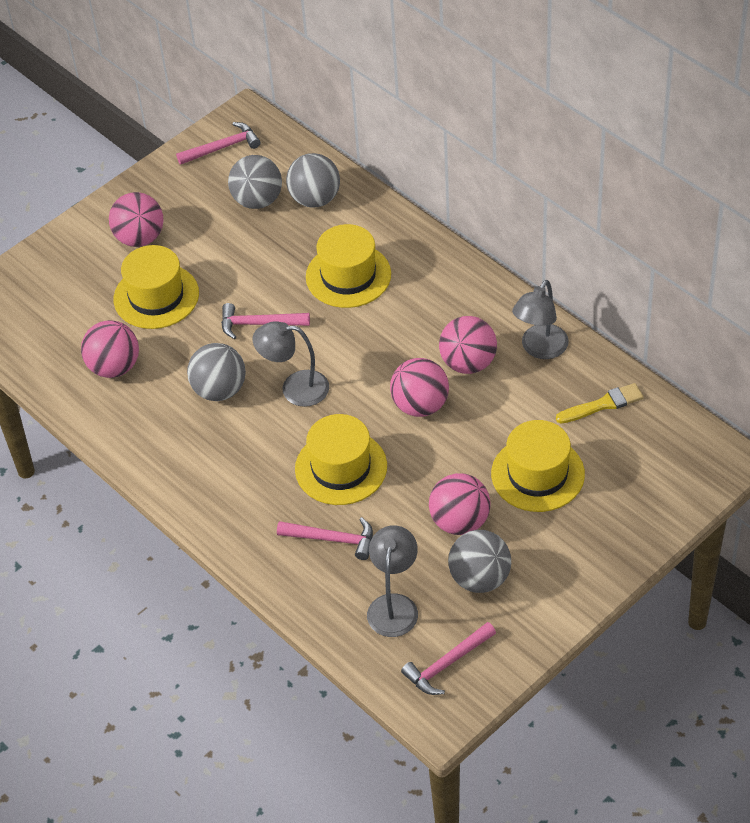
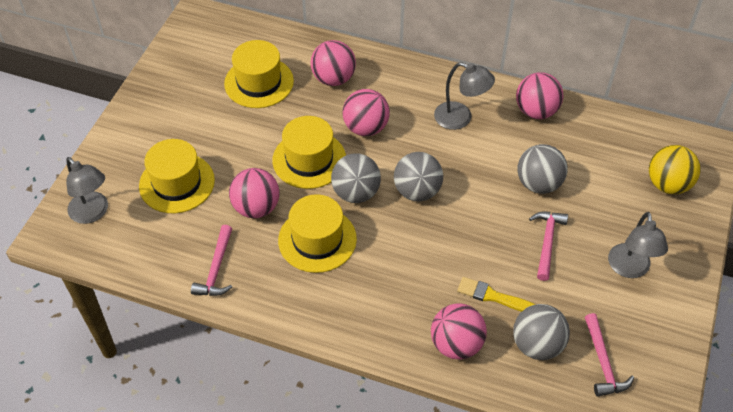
pink hammer: [176,122,261,165] [221,303,310,339] [277,517,373,560] [401,622,496,695] = 4 -> [191,225,232,296] [529,212,568,281] [585,313,634,397] = 3
yellow ball: none = 0 -> [649,145,701,194] = 1

